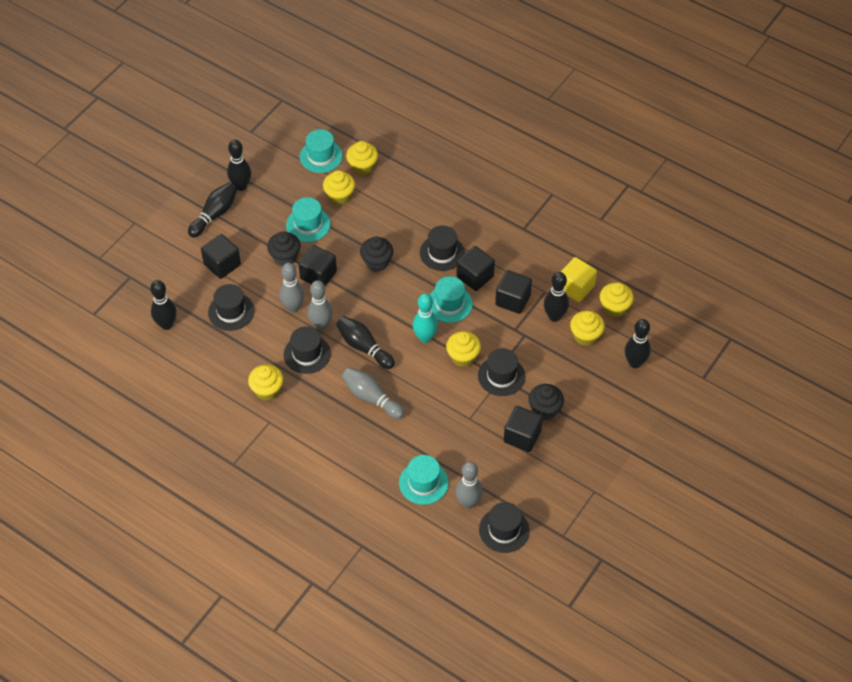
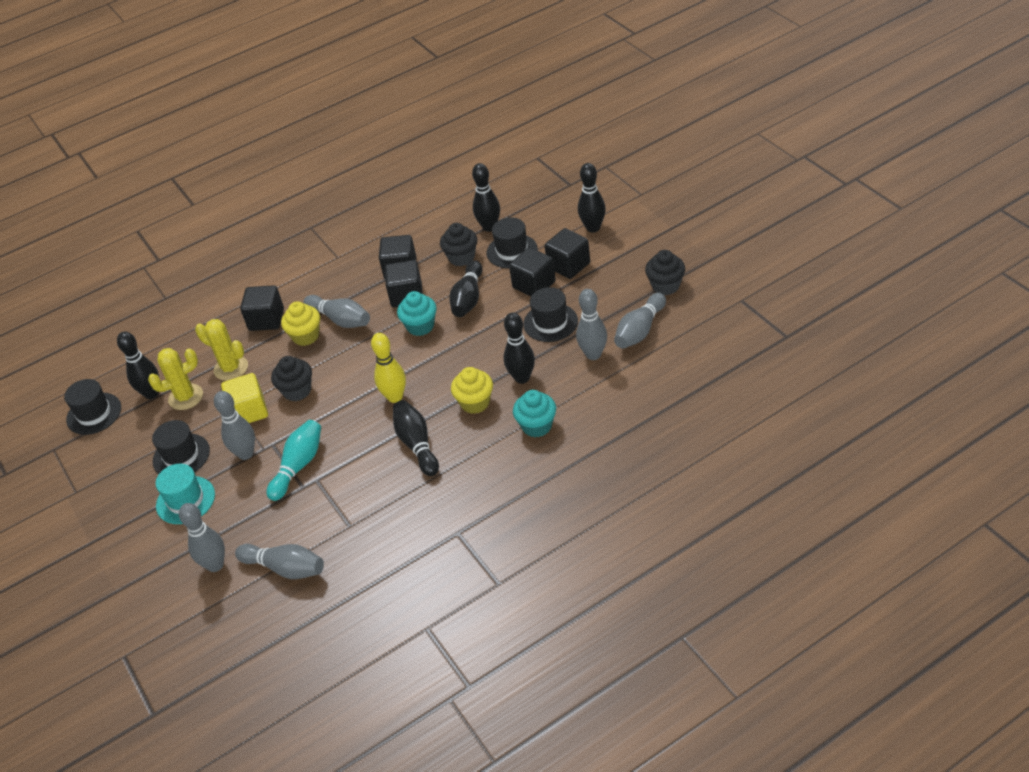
black hat: [208,284,254,331] [284,326,331,374] [420,225,465,271] [478,348,525,396] [479,502,530,553] = 5 -> [64,379,121,435] [152,420,210,474] [487,217,538,268] [523,287,578,342] = 4
grey bowling pin: [279,263,305,313] [308,280,333,330] [342,367,404,419] [455,462,483,509] = 4 -> [179,503,225,572] [214,391,255,460] [235,544,324,579] [303,295,370,328] [576,289,607,360] [614,292,666,349] = 6
turquoise cupcake: none = 0 -> [397,291,437,336] [513,390,556,437] = 2
turquoise hat: [286,197,331,242] [300,129,343,173] [399,455,449,505] [430,276,473,323] = 4 -> [155,464,215,524] = 1
yellow bowling pin: none = 0 -> [371,333,406,403] = 1
yellow cactus: none = 0 -> [148,348,203,410] [195,319,248,381] = 2
yellow cupcake: [248,364,283,401] [323,170,355,205] [346,141,378,176] [446,331,481,367] [570,311,605,346] [600,283,634,318] = 6 -> [281,301,320,346] [451,367,493,414] = 2

